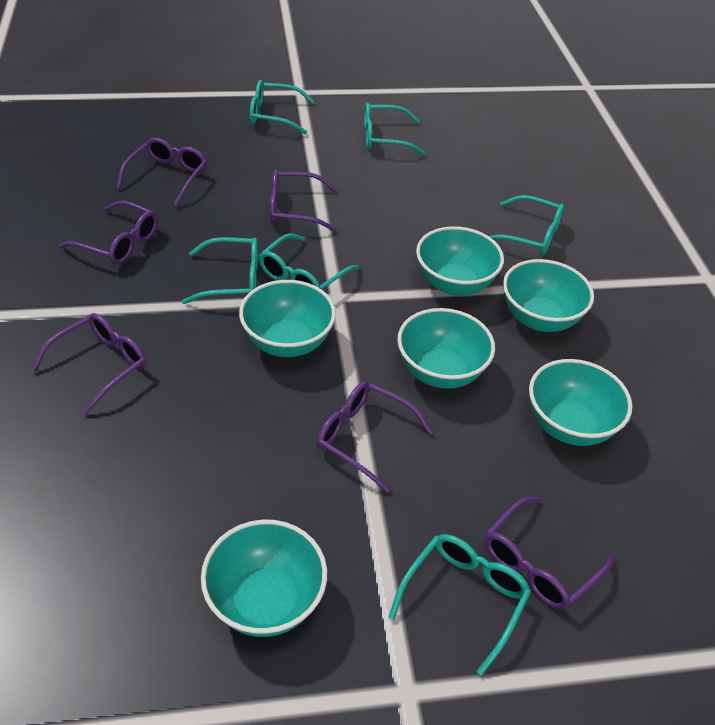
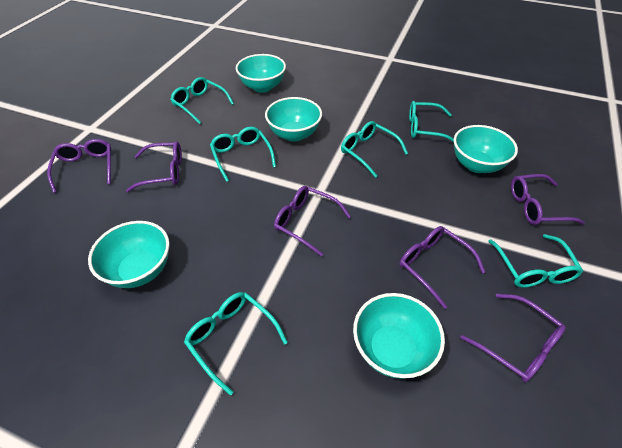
turquoise bowl: [201,519,327,637] [239,280,336,357] [397,308,495,389] [416,226,504,296] [503,259,594,332] [529,359,632,446] = 6 -> [88,221,170,288] [236,54,286,93] [265,97,322,142] [353,293,445,379] [454,125,518,173] = 5

